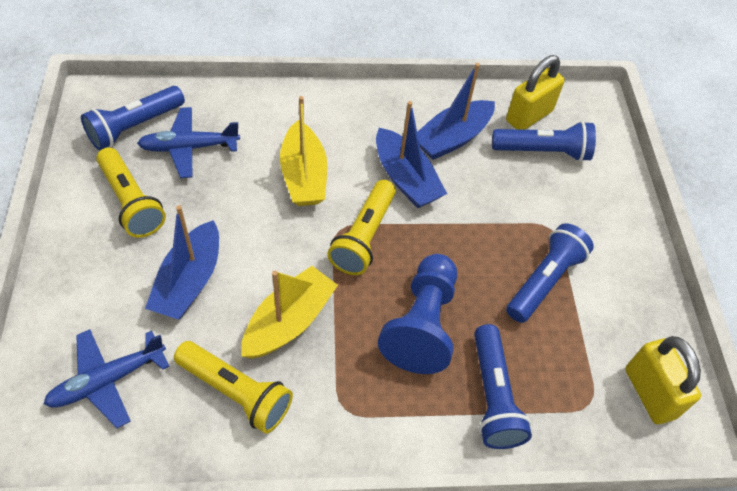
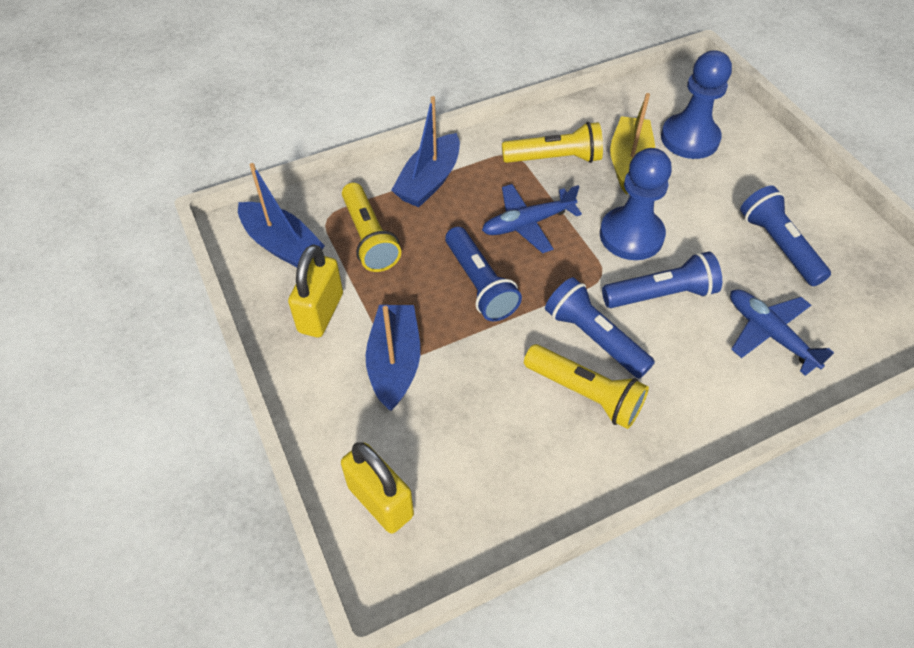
blue pawn: [378,254,457,374] = 1 -> [600,148,672,260] [661,50,732,159] = 2
yellow boat: [241,266,338,359] [280,96,327,206] = 2 -> [610,93,655,195] = 1

